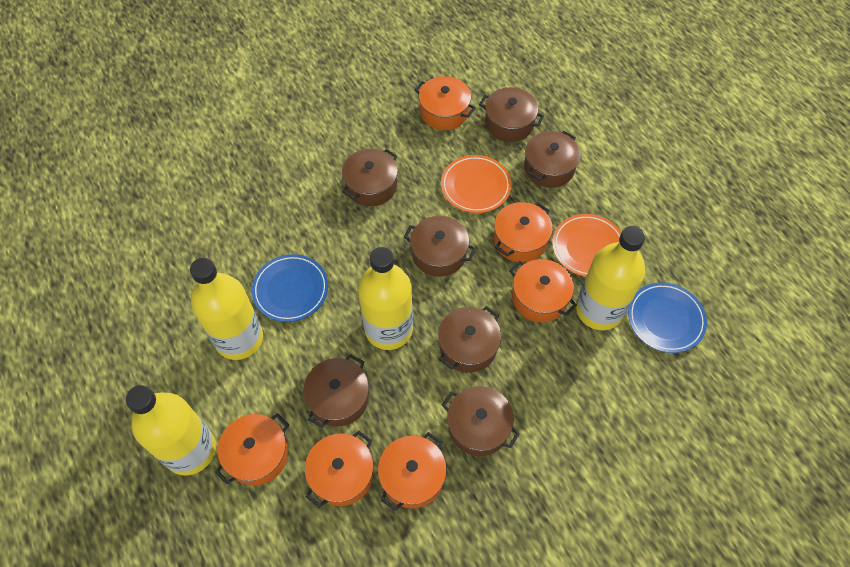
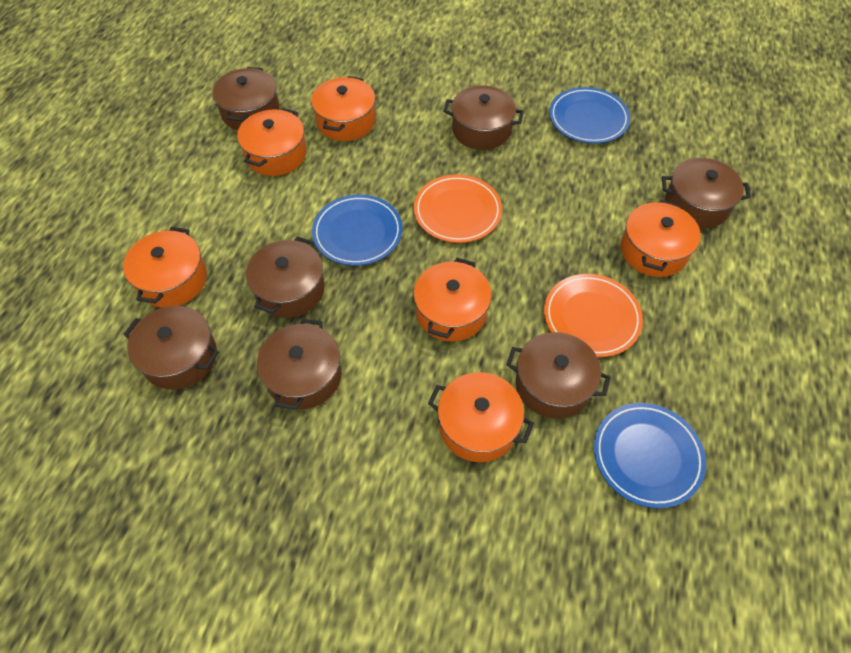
blue plate: [252,254,328,322] [628,283,707,353] = 2 -> [312,194,402,266] [549,87,630,144] [594,403,706,508] = 3
yellow bottle: [126,385,216,476] [190,258,263,360] [358,247,413,350] [576,226,645,330] = 4 -> none = 0

